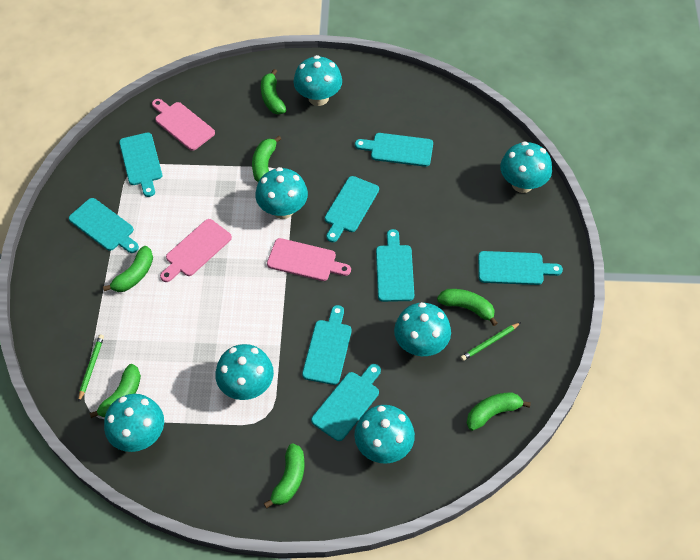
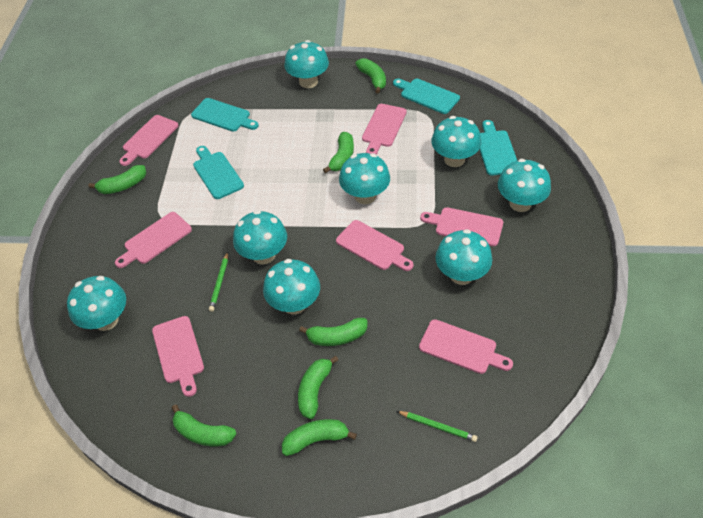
pink cutting board: [152,99,215,151] [160,219,232,282] [267,238,351,281] = 3 -> [115,212,192,268] [119,115,179,166] [152,316,204,397] [336,220,413,271] [362,104,407,155] [419,319,513,374] [420,207,503,246] = 7
turquoise cutting board: [69,198,139,253] [119,133,162,197] [302,305,352,385] [311,364,381,441] [325,176,379,242] [355,133,433,167] [376,229,414,302] [478,251,563,285] = 8 -> [191,98,259,132] [193,146,244,199] [393,78,460,114] [479,120,517,176] = 4
turquoise mushroom: [104,394,164,452] [215,344,274,400] [255,167,308,219] [294,55,342,106] [354,405,415,464] [394,302,451,356] [500,141,552,193] = 7 -> [67,276,126,331] [233,210,287,265] [263,259,320,315] [284,40,329,88] [339,153,390,204] [432,116,481,167] [435,229,492,285] [498,159,551,212] = 8

